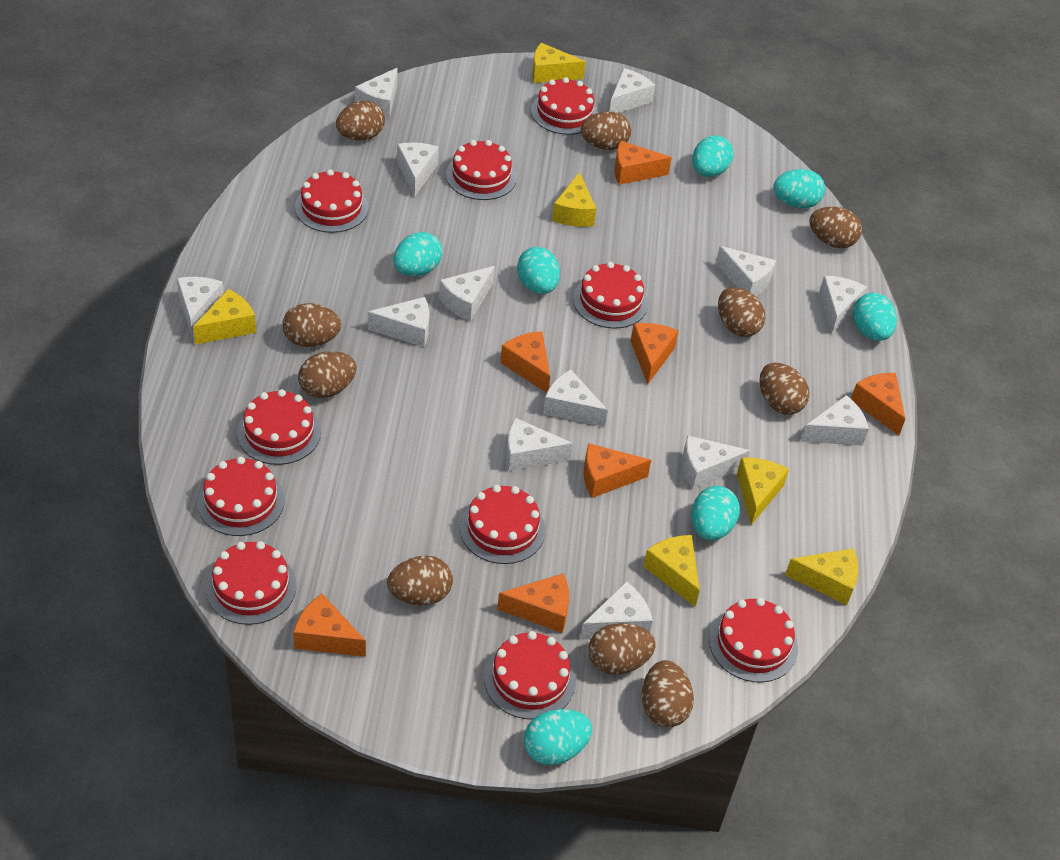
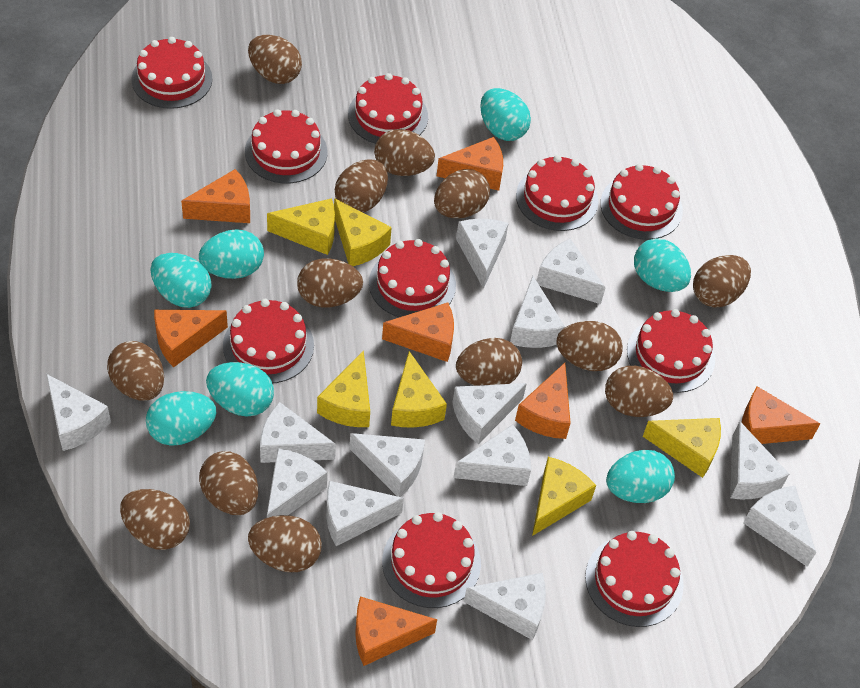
brown egg: [282,303,341,347] [298,351,357,398] [336,101,385,140] [387,555,453,606] [581,111,631,150] [588,623,656,675] [642,660,694,727] [718,287,765,337] [760,363,809,415] [809,207,862,248] = 10 -> [107,341,164,401] [120,489,190,550] [199,451,258,515] [248,35,302,84] [248,515,322,572] [297,258,363,308] [335,159,388,213] [374,129,435,176] [434,169,490,218] [456,338,522,386] [556,321,623,371] [605,366,673,417] [693,255,751,307] = 13

